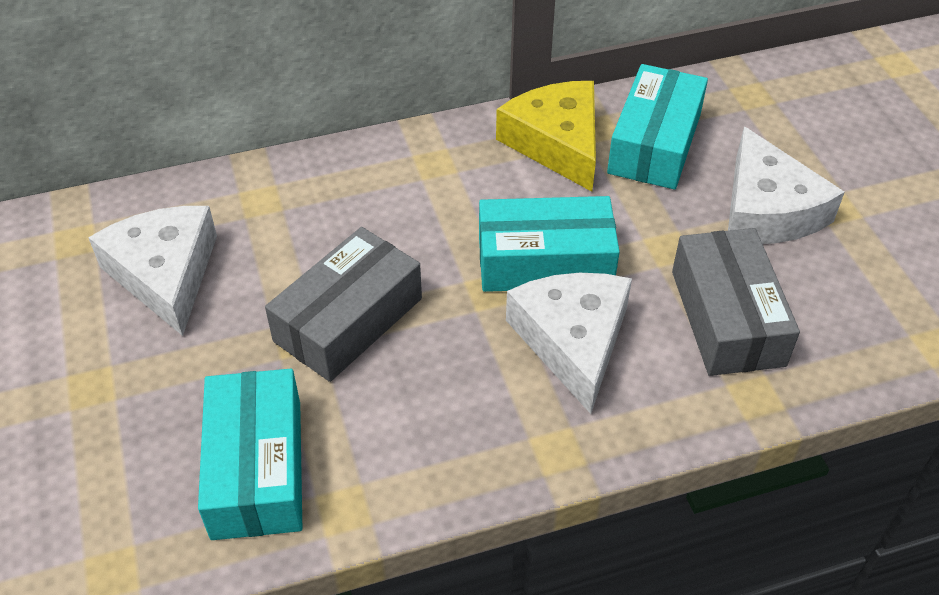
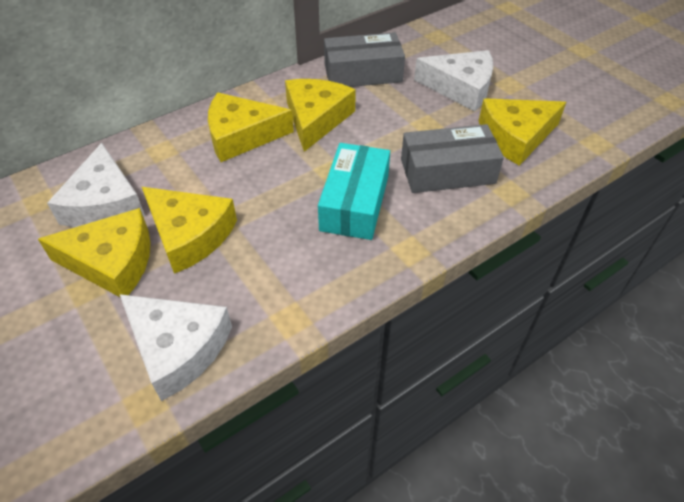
turquoise box: [198,369,302,540] [479,196,620,292] [607,64,708,189] = 3 -> [318,143,390,240] = 1
yellow cheese: [496,81,596,192] = 1 -> [38,208,151,298] [142,187,237,274] [208,93,294,162] [285,79,356,152] [479,98,566,166] = 5

